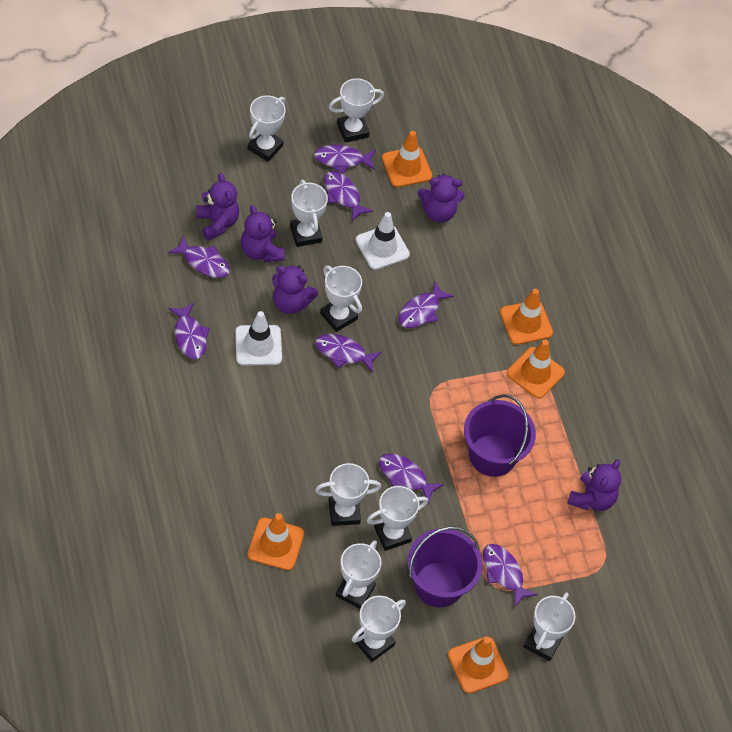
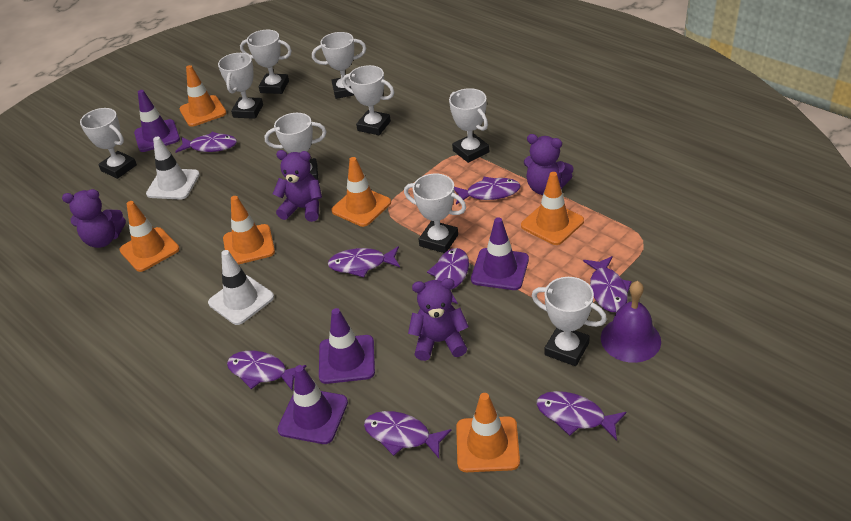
orange traffic cone: [248,513,304,570] [382,131,432,187] [448,636,509,694] [500,289,553,345] [507,340,565,399] = 5 -> [119,201,180,272] [179,65,226,127] [223,196,275,265] [331,157,391,227] [456,393,520,472] [521,172,584,245] = 6
purple bell: none = 0 -> [601,281,661,363] = 1
purple bucket: [407,526,483,608] [464,394,536,477] = 2 -> none = 0
purple teddy bear: [196,173,239,241] [241,205,284,262] [272,265,318,314] [418,174,465,223] [567,459,621,511] = 5 -> [62,189,126,248] [273,150,322,222] [408,278,469,361] [524,134,574,195] = 4
purple traffic cone: none = 0 -> [134,90,180,152] [277,365,348,444] [319,308,375,384] [471,217,529,290] = 4

